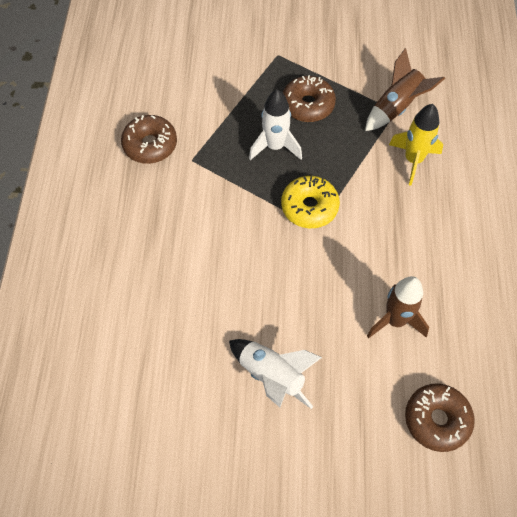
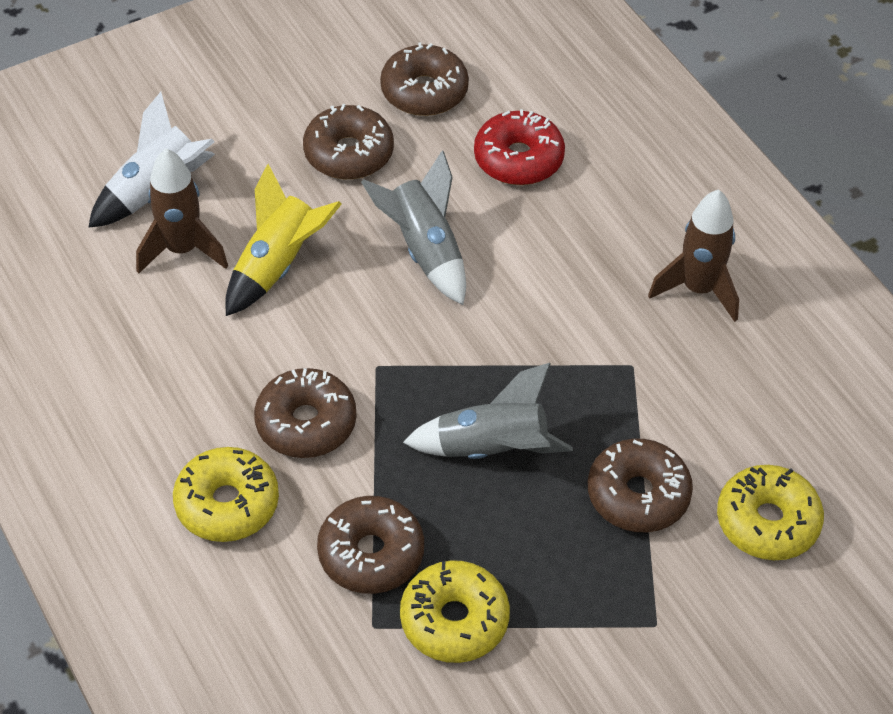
brown donut: [121,115,177,164] [283,75,336,122] [405,384,475,452] = 3 -> [254,368,356,458] [303,104,394,179] [317,496,424,594] [380,42,469,116] [588,438,693,532] = 5
grey rocket: none = 0 -> [361,150,466,305] [403,363,573,459] = 2
red donut: none = 0 -> [474,109,565,185] = 1
white rocket: [229,339,322,409] [249,89,302,160] = 2 -> [88,92,215,228] = 1
yellow donut: [281,176,340,228] = 1 -> [173,447,279,542] [400,560,510,663] [717,465,824,560] = 3

